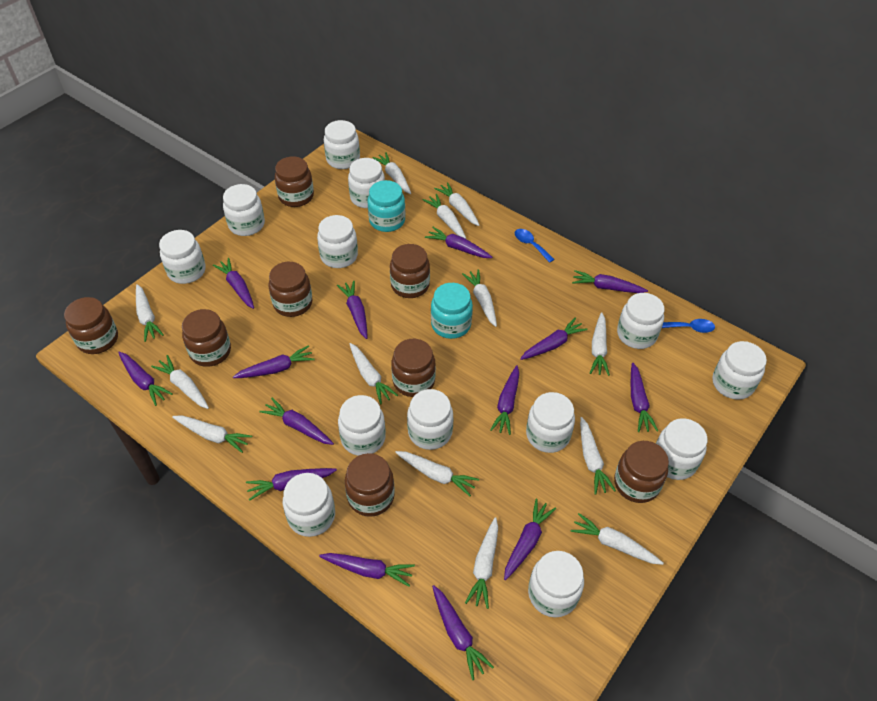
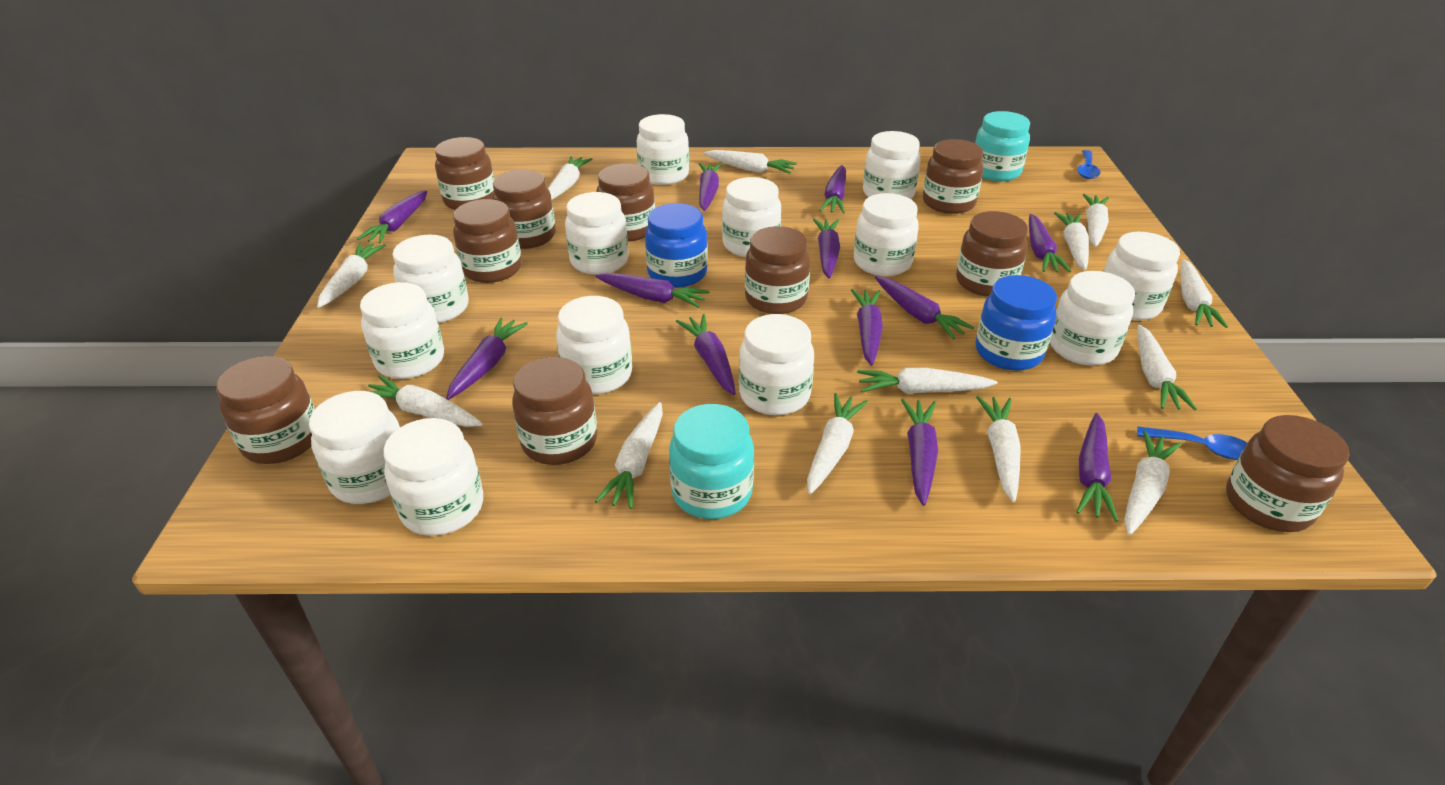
blue jar: none = 0 -> [645,203,708,288] [975,275,1057,371] = 2
brown jar: [64,297,118,354] [182,309,231,367] [269,262,312,317] [275,156,314,207] [345,453,395,517] [390,244,430,298] [391,339,436,397] [614,441,669,503] = 8 -> [216,356,315,464] [435,137,494,210] [453,199,522,283] [492,170,556,249] [512,357,597,465] [596,163,655,242] [745,226,810,314] [923,139,983,214] [956,211,1028,297] [1226,415,1350,532] = 10
purple carrot: [118,352,173,406] [213,258,254,309] [233,345,315,378] [246,468,337,501] [259,398,334,445] [319,553,415,587] [337,280,367,339] [425,227,492,258] [432,585,494,680] [490,365,519,435] [504,499,556,580] [520,318,588,360] [572,270,648,293] [631,362,658,432] = 14 -> [357,190,427,243] [446,318,528,400] [595,273,710,308] [676,314,736,395] [699,163,722,211] [813,219,840,279] [819,165,846,214] [851,289,883,366] [875,276,974,339] [901,399,938,506] [1029,214,1071,273] [1076,413,1118,522] = 12

